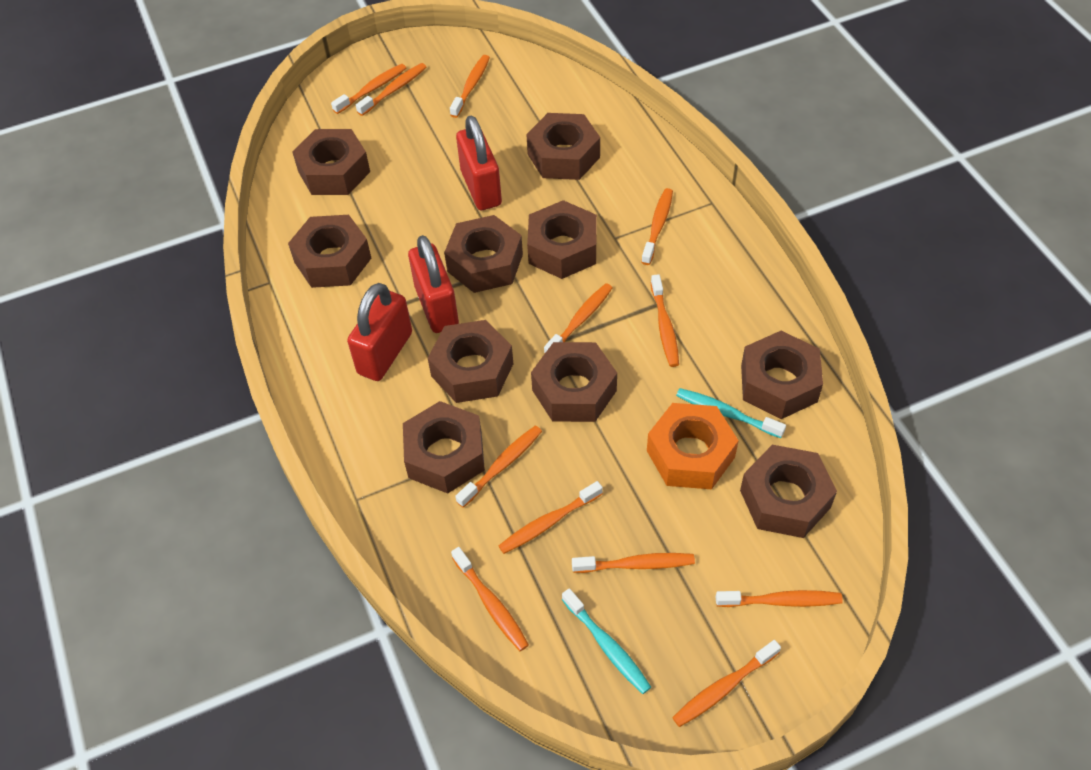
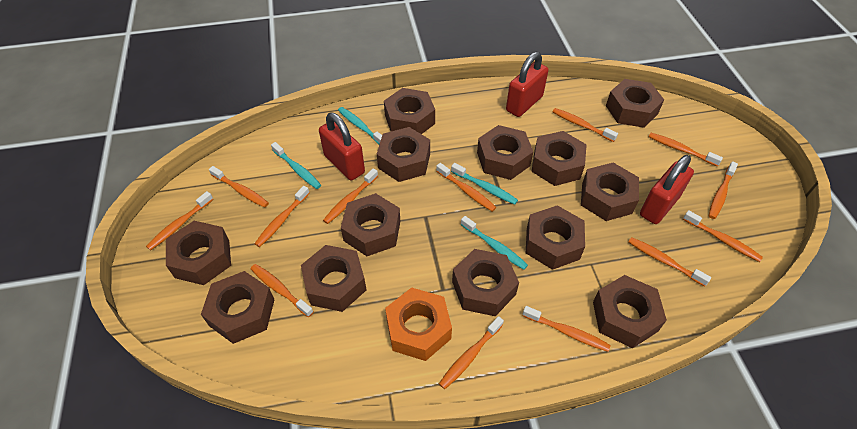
brown nut: [288,215,371,288] [292,129,370,195] [403,401,485,494] [428,320,513,403] [444,215,523,293] [526,113,600,180] [527,200,597,279] [531,342,617,422] [740,445,837,538] [741,331,823,419] = 10 -> [166,221,231,285] [201,271,275,344] [301,245,366,312] [341,193,400,256] [377,127,430,182] [384,88,435,134] [452,249,519,316] [477,125,533,180] [526,205,585,270] [531,131,587,186] [581,163,639,221] [593,275,667,348] [606,79,664,128] = 13
orange toothbrush: [331,64,406,114] [356,63,426,116] [450,55,490,118] [451,547,529,651] [455,425,542,508] [499,481,603,554] [544,283,612,354] [572,553,695,573] [641,188,673,265] [651,274,679,367] [672,640,781,727] [716,590,843,607] = 12 -> [146,191,213,250] [209,166,269,208] [251,264,313,317] [254,186,309,247] [323,168,378,224] [436,163,496,212] [439,316,504,389] [522,306,611,352] [553,108,618,142] [628,237,711,286] [649,133,723,167] [683,210,763,262] [709,161,738,219] = 13
turquoise toothbrush: [562,588,651,694] [676,388,786,438] = 2 -> [271,142,321,189] [338,107,382,144] [451,163,518,205] [461,216,528,270] = 4

